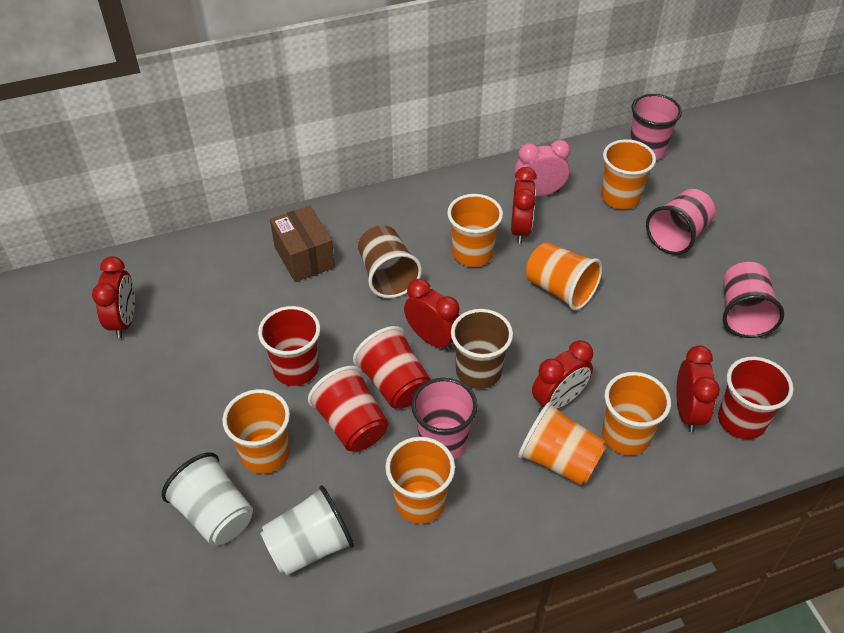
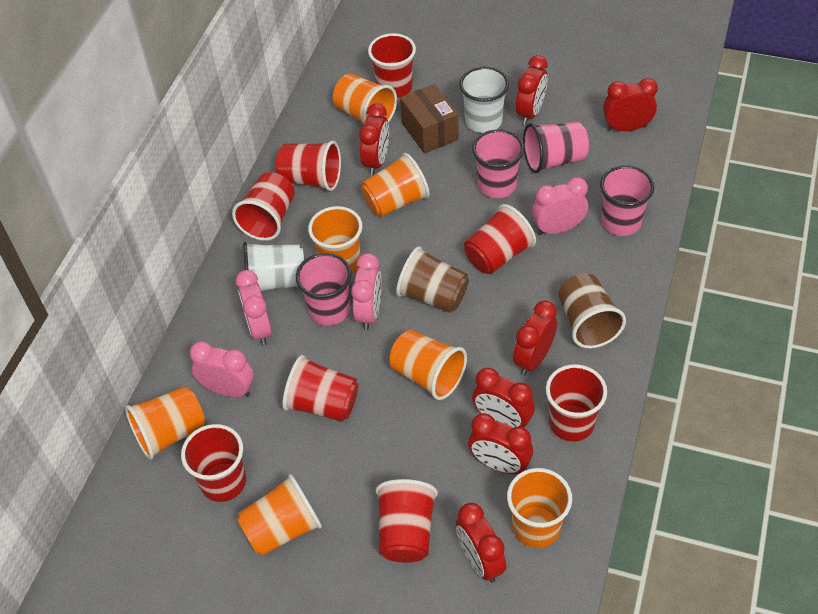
pink clock: [514,140,570,196] = 1 -> [190,341,254,397] [236,270,272,346] [351,253,382,330] [532,177,588,235] = 4
red clock: [92,256,135,339] [404,279,460,351] [511,167,537,244] [532,340,593,412] [676,345,720,433] = 5 -> [359,103,389,175] [456,503,506,583] [468,413,533,474] [472,368,535,428] [513,301,557,376] [516,55,548,125] [603,78,658,131] = 7
red cup: [258,306,320,386] [308,366,388,451] [353,326,431,409] [718,357,794,439] = 4 -> [181,424,246,502] [232,172,295,241] [276,141,341,191] [282,355,359,422] [368,33,416,98] [376,479,438,563] [464,204,536,274] [546,364,607,441] = 8

